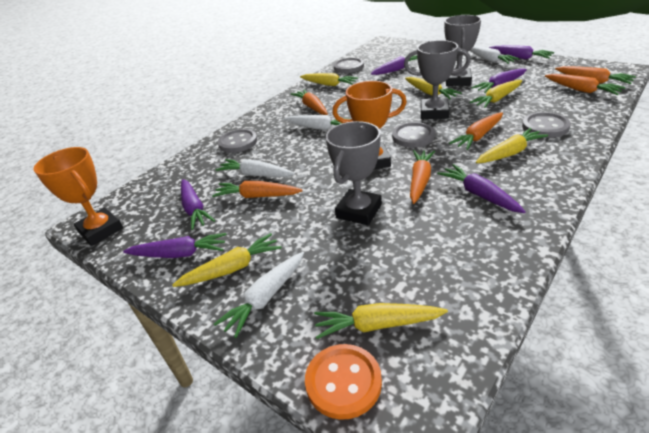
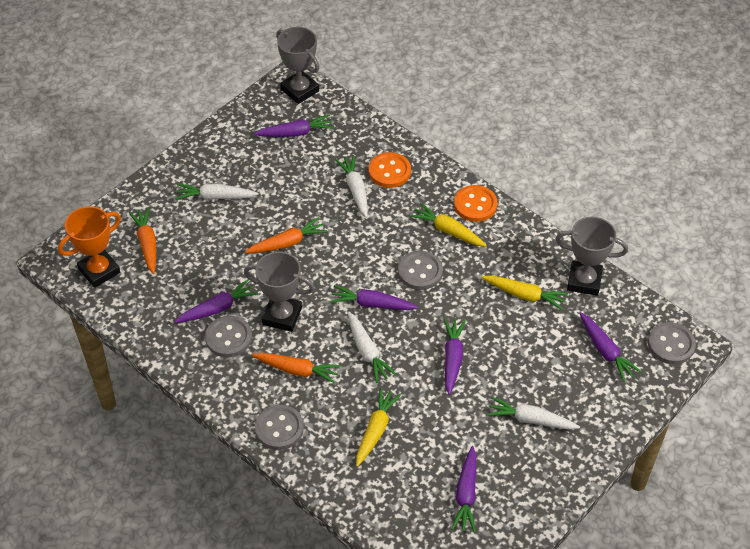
orange button: [305,344,382,420] = 1 -> [369,152,411,188] [454,185,497,222] = 2
orange carrot: [212,181,303,198] [291,89,328,115] [410,150,435,204] [449,112,503,150] [545,74,625,95] [555,66,636,84] = 6 -> [129,207,156,274] [245,217,327,253] [252,352,341,384] = 3
orange trophy: [34,147,123,246] [332,81,407,169] = 2 -> [58,206,121,288] = 1
yellow carrot: [172,233,282,287] [300,73,358,86] [314,303,448,339] [405,77,462,99] [469,80,522,108] [476,128,548,163] = 6 -> [356,387,401,467] [410,203,487,247] [482,275,568,310] = 3

